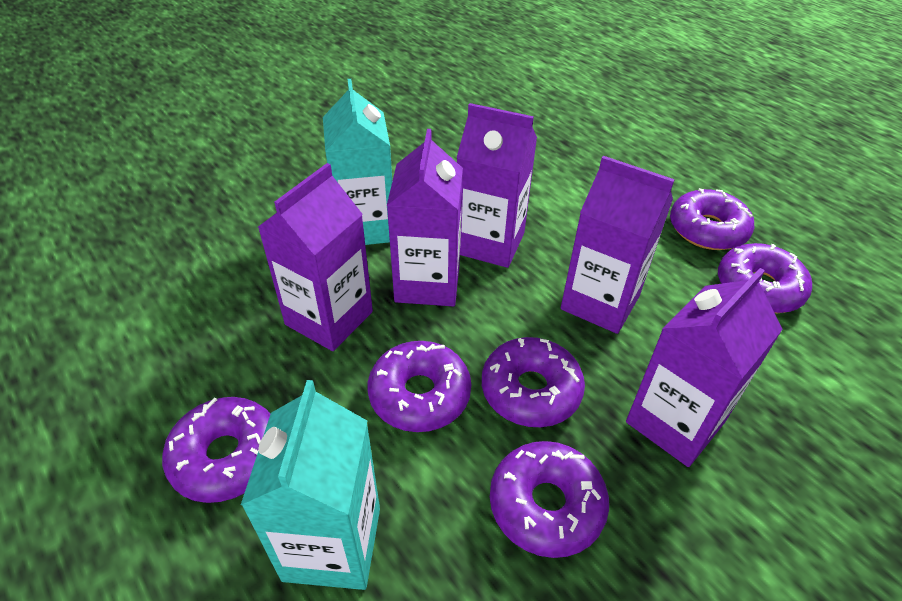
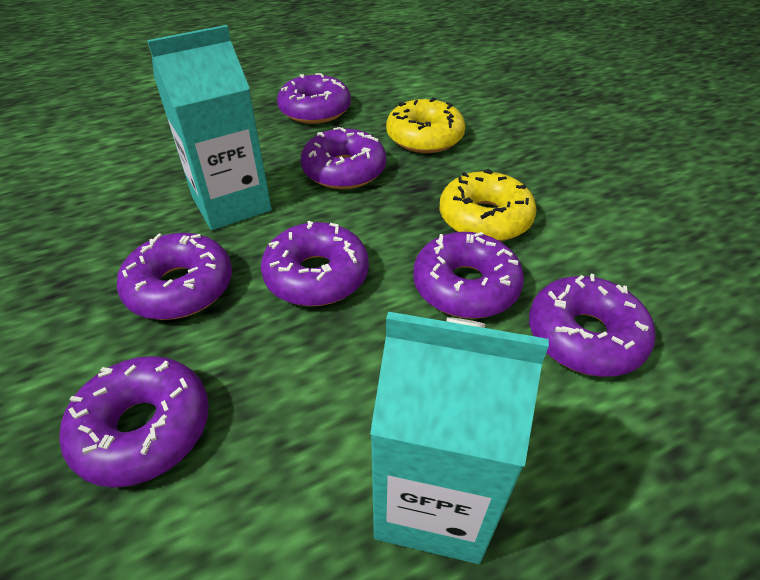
purple carton: [258,163,373,351] [387,129,463,306] [457,103,537,268] [561,156,675,334] [626,268,783,467] = 5 -> none = 0
purple donut: [162,397,270,503] [368,341,471,432] [482,337,585,427] [490,441,609,558] [670,188,754,250] [718,243,812,313] = 6 -> [60,356,209,488] [117,233,232,320] [261,221,369,306] [277,73,351,124] [301,127,386,189] [413,232,524,319] [529,274,655,377] = 7
yellow donut: none = 0 -> [386,97,465,153] [440,169,537,241] = 2

